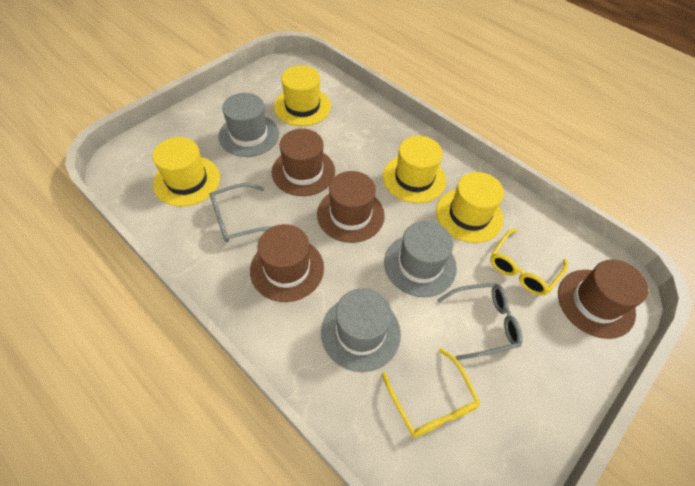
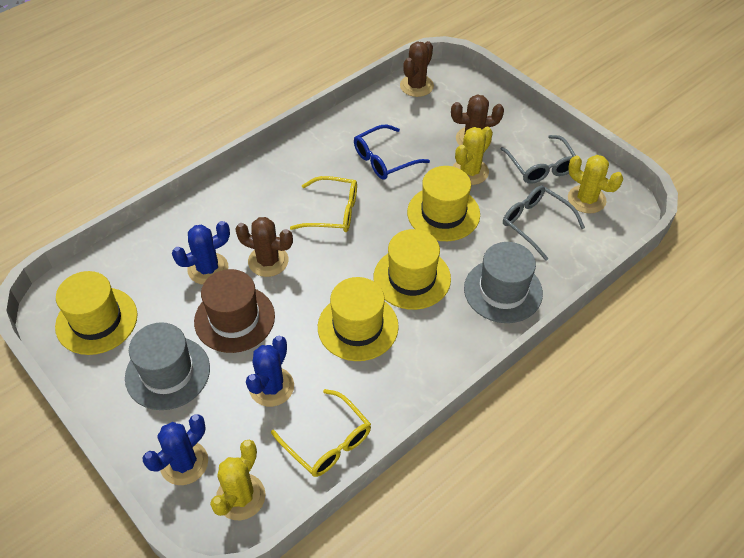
blue cactus: none = 0 -> [143,414,208,485] [172,221,230,284] [246,336,294,407] = 3
blue glasses: none = 0 -> [354,125,430,180] = 1
brown cactus: none = 0 -> [235,217,293,277] [400,41,434,97] [451,94,504,146] = 3
brown hat: [250,224,324,302] [272,129,335,196] [317,171,385,243] [558,259,648,339] = 4 -> [194,269,275,353] = 1
grey hat: [218,93,279,157] [321,288,401,372] [384,221,457,297] = 3 -> [125,322,210,410] [464,242,543,323] = 2
yellow cactus: none = 0 -> [210,439,266,520] [453,127,493,185] [568,155,623,214] = 3

